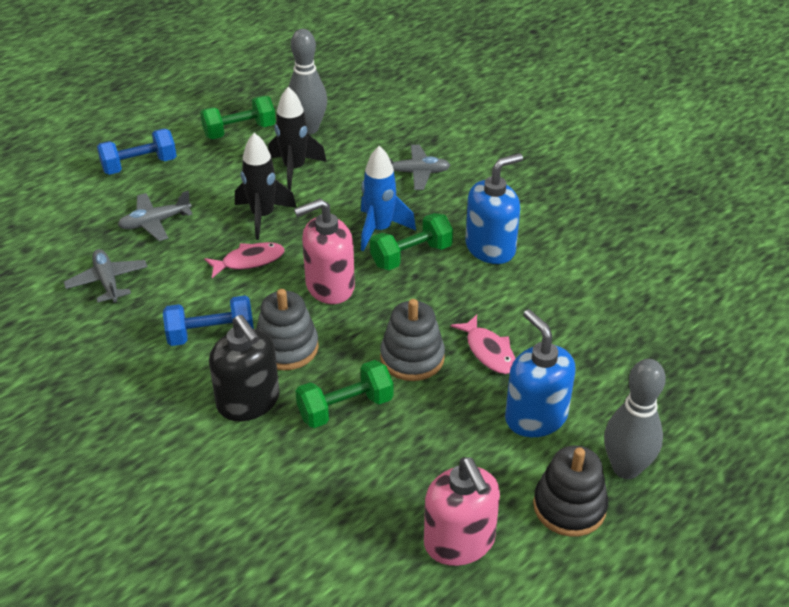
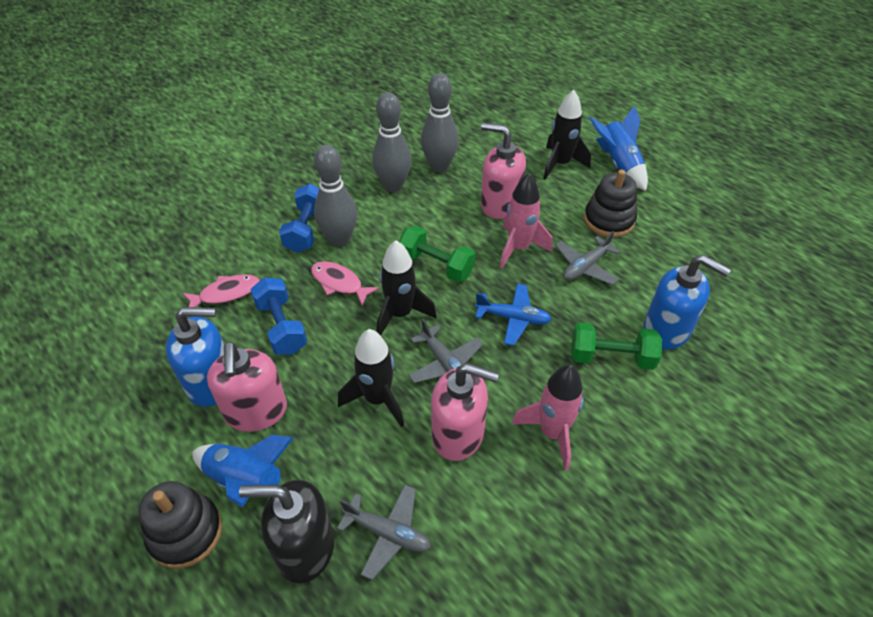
black rocket: [235,133,297,240] [268,87,327,190] = 2 -> [338,329,404,427] [377,240,437,336] [543,90,591,180] = 3
black stacking toy: [533,445,608,537] = 1 -> [139,481,222,569] [584,169,637,237] = 2
blue plane: none = 0 -> [475,284,552,346] = 1
blue rocket: [361,146,416,251] = 1 -> [192,435,294,508] [589,105,648,191] = 2
green dumbbell: [200,96,276,139] [296,360,393,428] [370,213,453,270] = 3 -> [398,226,475,282] [571,323,662,370] = 2
grey bowling pin: [288,29,327,134] [604,359,666,479] = 2 -> [314,145,357,247] [372,92,412,192] [421,73,459,172] = 3
grey stacking toy: [256,289,319,370] [380,299,445,381] = 2 -> none = 0
pink rocket: none = 0 -> [500,173,552,268] [512,365,584,471] = 2
pink soap dispenser: [294,199,355,304] [424,457,500,566] = 2 -> [207,342,287,432] [431,363,499,461] [481,123,526,219] = 3

